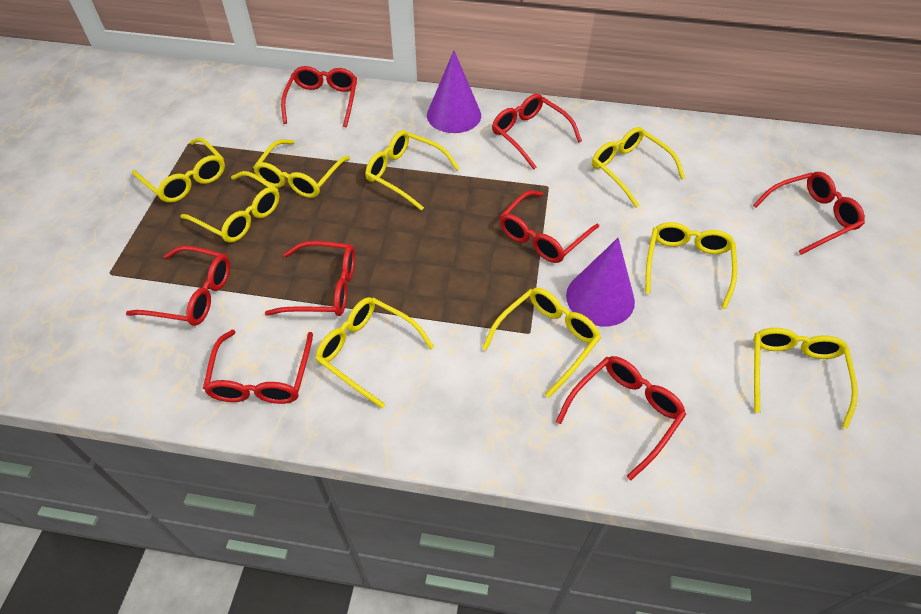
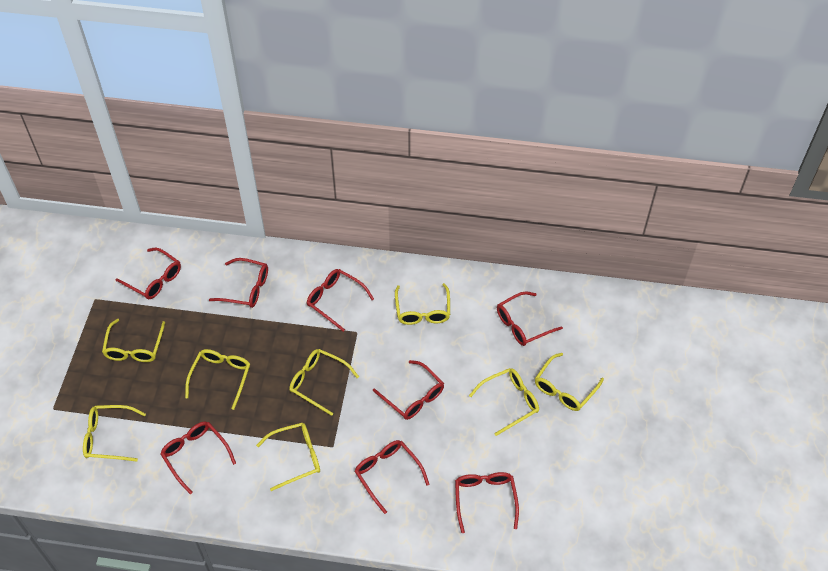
purple cone: [427,51,481,133] [566,238,635,326] = 2 -> none = 0
yellow glasses: [132,137,225,203] [180,171,279,243] [253,139,350,198] [315,297,434,408] [365,130,460,211] [482,288,601,398] [592,127,685,208] [645,222,737,309] [753,328,858,429] = 9 -> [83,405,146,462] [102,319,165,362] [185,349,250,410] [256,423,320,491] [289,349,359,416] [395,283,450,325] [469,368,539,436] [535,353,604,411] = 8

